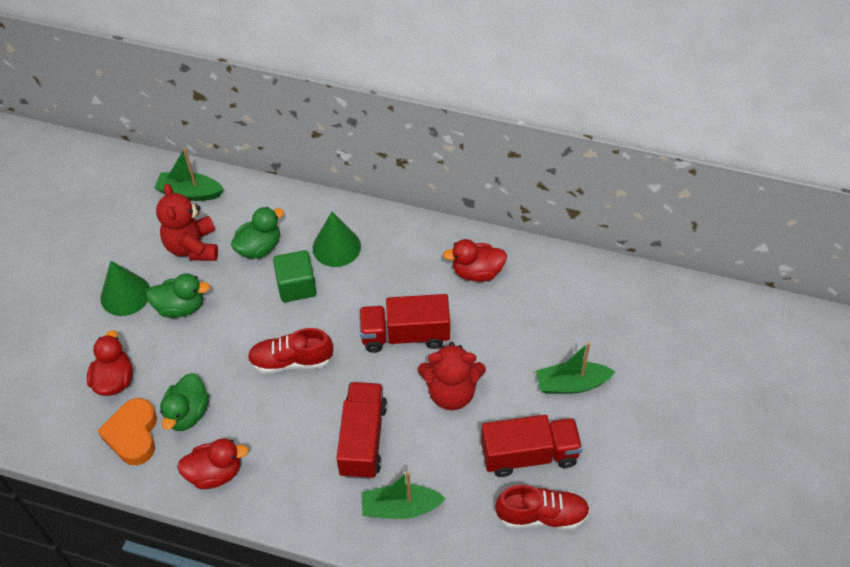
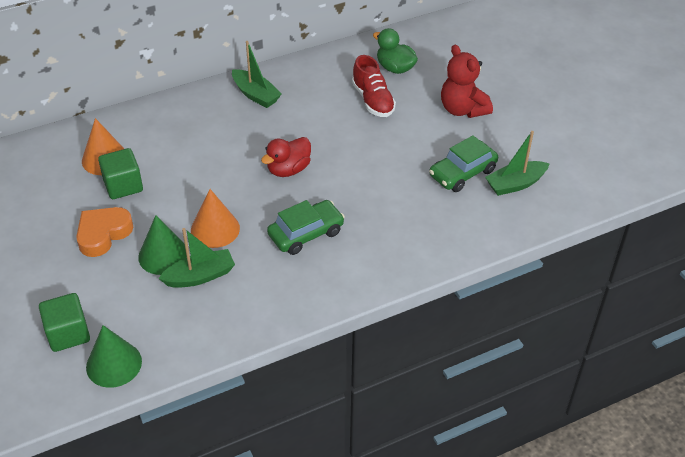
green car: none = 0 -> [267,200,345,255] [429,135,498,192] = 2
green cube: [273,250,317,302] = 1 -> [39,293,90,352] [98,148,143,199] = 2
green duck: [146,273,210,318] [160,373,209,431] [231,207,284,259] = 3 -> [373,28,418,74] = 1
orange cone: none = 0 -> [82,118,124,175] [191,189,240,248] = 2
red duck: [87,330,133,396] [177,439,249,489] [443,239,507,282] = 3 -> [261,137,311,177] = 1
red shoe: [247,328,333,374] [495,485,590,530] = 2 -> [352,55,396,117] = 1
red teddy bear: [156,183,218,261] [418,342,486,410] = 2 -> [441,45,493,118] = 1
red truck: [336,382,387,479] [359,294,450,353] [481,415,582,477] = 3 -> none = 0

